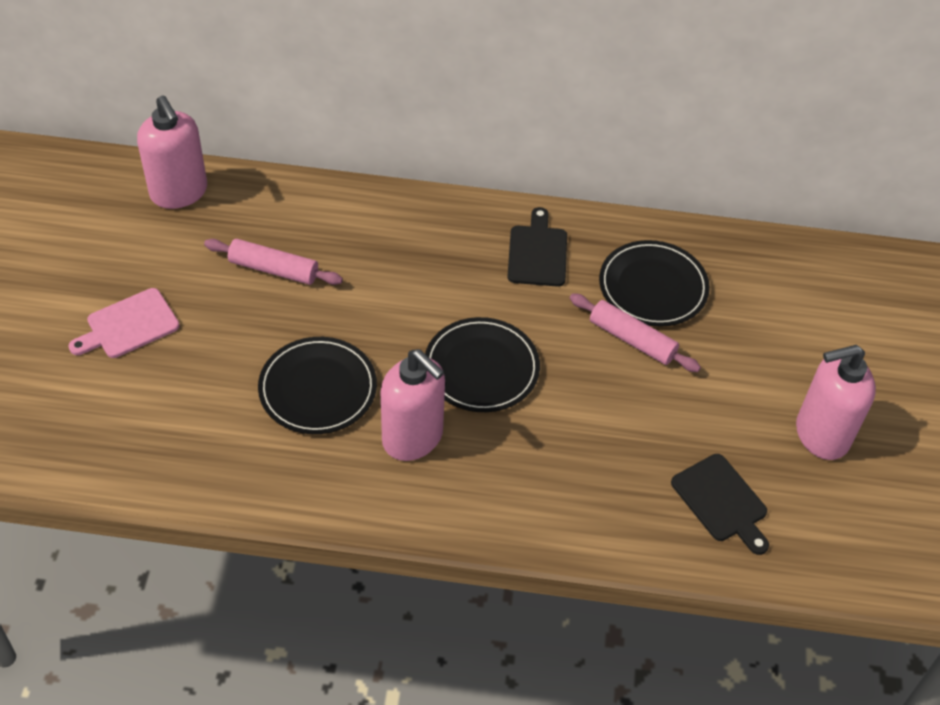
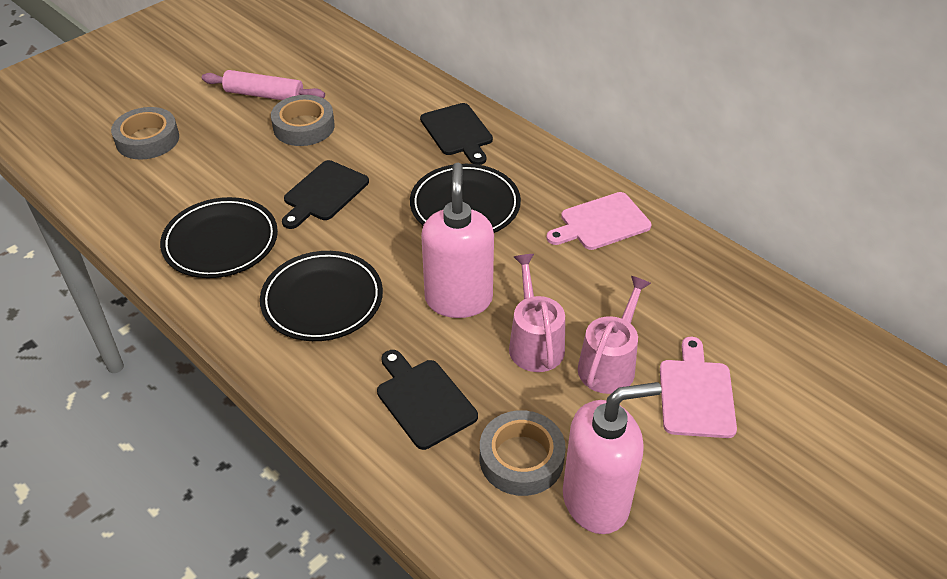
black cutting board: [507,207,567,287] [671,454,769,555] = 2 -> [282,160,369,229] [377,350,478,450] [420,103,493,165] = 3
grey tape: none = 0 -> [111,107,179,160] [271,95,335,146] [480,410,566,496] = 3
pink cutting board: [68,288,180,358] = 1 -> [546,192,651,250] [660,337,737,438] = 2
pink rolling pin: [204,239,343,285] [570,293,701,372] = 2 -> [202,70,325,100] = 1
pink soap dispenser: [137,95,207,209] [381,349,445,461] [796,345,876,460] = 3 -> [421,163,494,318] [563,382,661,534] = 2
pink watering can: none = 0 -> [509,254,565,372] [578,276,651,394] = 2

